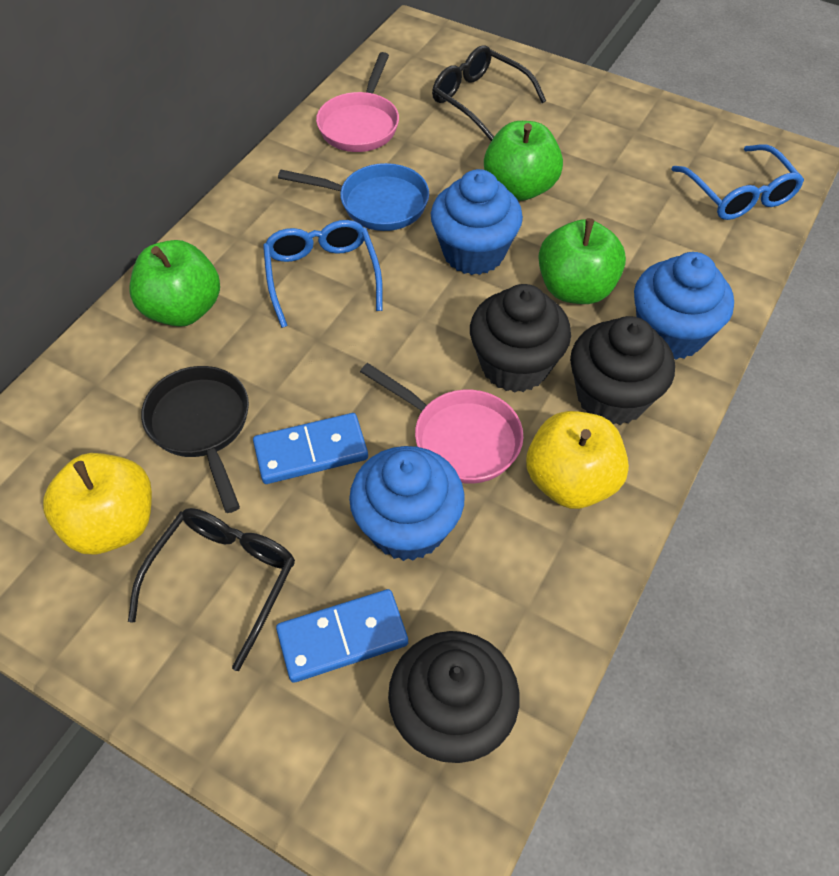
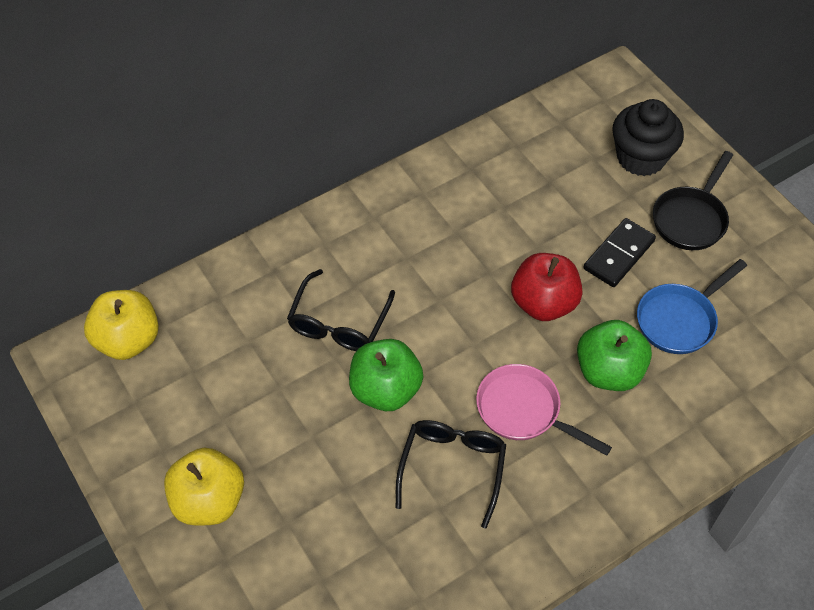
black cupcake: [388,631,520,763] [470,284,571,393] [570,316,675,425] = 3 -> [612,99,684,176] = 1
black domino: none = 0 -> [584,218,656,287] = 1
blue cupcake: [349,446,465,561] [431,169,523,275] [634,252,734,360] = 3 -> none = 0
blue domino: [253,413,368,484] [276,589,408,683] = 2 -> none = 0
blue glasses: [263,220,383,328] [672,145,804,220] = 2 -> none = 0
green apple: [129,240,220,327] [484,121,563,201] [538,218,626,304] = 3 -> [349,339,423,411] [577,320,652,391] = 2
pink pan: [316,52,399,152] [360,363,524,484] = 2 -> [476,364,612,456] = 1
red apple: none = 0 -> [511,253,582,321] = 1

